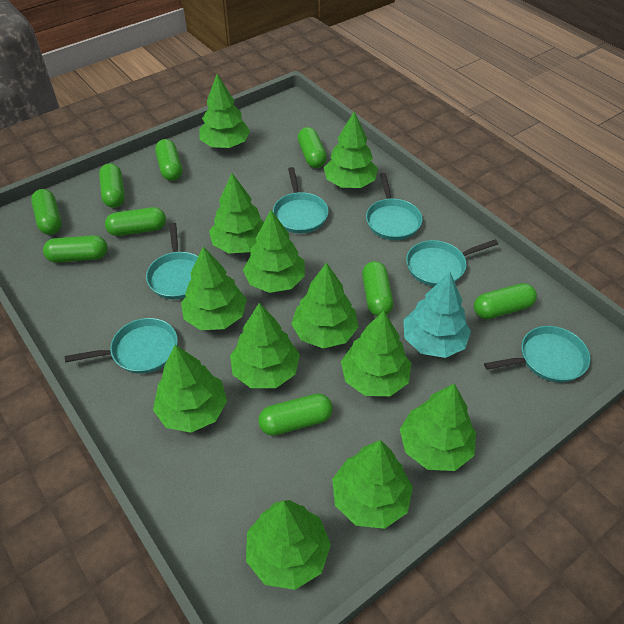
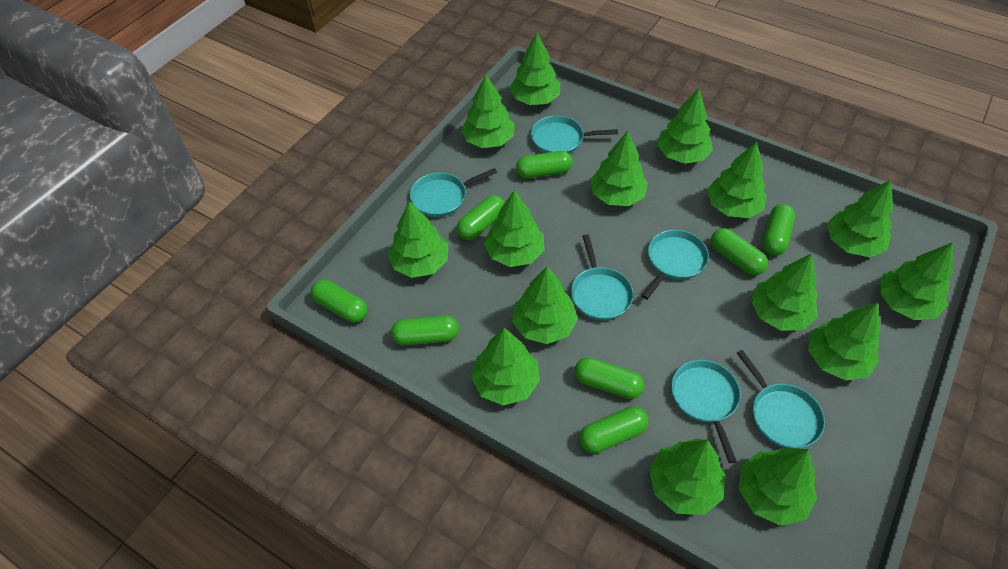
green capsule: [31,189,62,235] [43,235,108,263] [99,163,125,208] [105,207,166,236] [155,139,182,181] [258,393,333,436] [298,127,327,168] [362,261,393,316] [474,283,537,319] = 9 -> [311,279,368,323] [391,315,459,346] [457,195,505,240] [516,151,573,178] [574,357,644,399] [579,406,649,453] [711,228,768,275] [763,204,795,255] = 8
green tree: [153,345,227,433] [181,246,247,330] [199,74,250,148] [209,173,264,253] [230,303,300,388] [243,210,305,293] [246,500,331,590] [291,263,359,348] [324,112,378,188] [332,440,413,529] [341,311,411,396] [400,383,476,471] = 12 -> [387,201,448,278] [461,74,514,148] [471,328,540,405] [484,190,544,267] [510,33,560,105] [512,266,578,344] [590,131,648,206] [649,439,725,515] [657,89,713,164] [707,142,767,218] [738,448,817,526] [751,253,818,331] [808,302,881,381] [827,180,893,257] [879,242,953,320] = 15
turquoise tree: [403,272,471,358] = 1 -> none = 0

